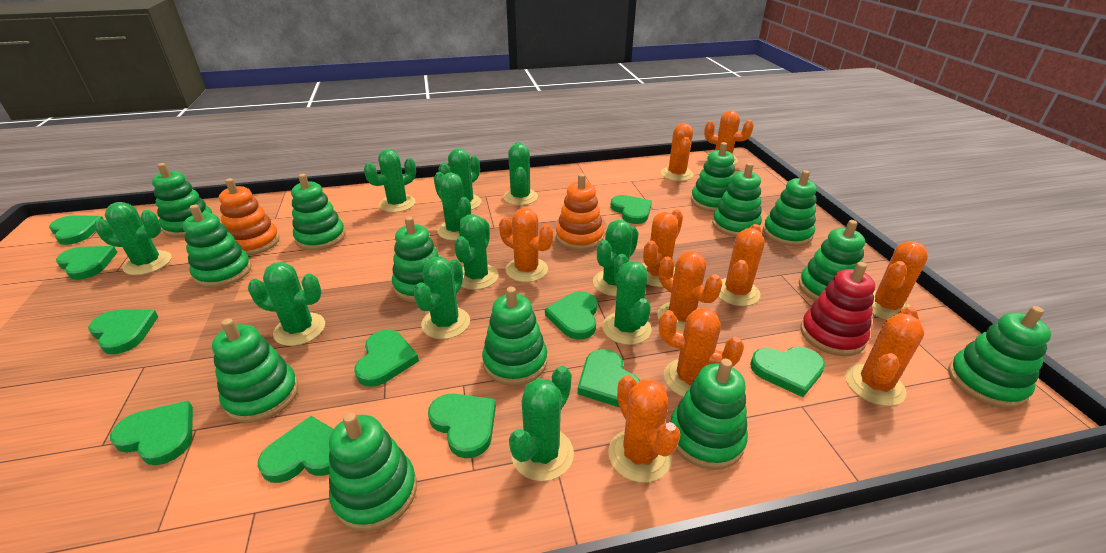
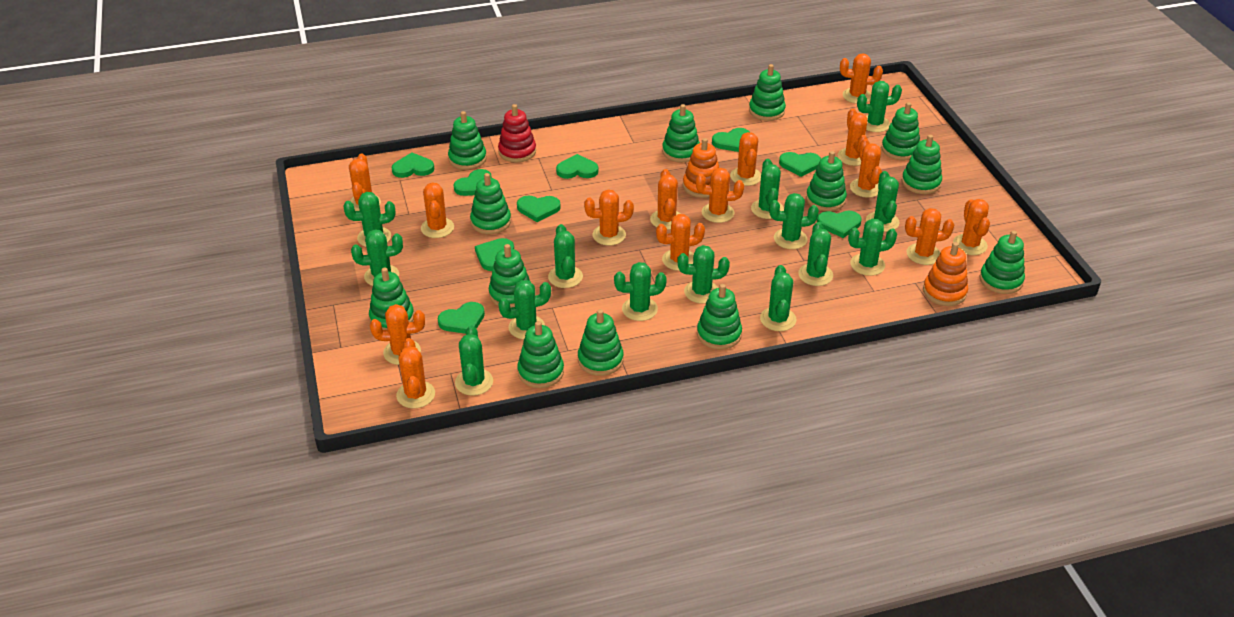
green cactus: [94,202,172,275] [248,262,325,346] [364,149,416,212] [413,257,470,339] [434,172,471,240] [439,148,482,210] [454,214,499,290] [503,142,538,205] [509,366,574,481] [593,220,639,296] [602,254,651,345] = 11 -> [343,192,395,247] [351,229,403,286] [455,326,493,396] [498,280,551,339] [548,224,583,288] [614,262,667,321] [677,245,730,304] [751,159,784,219] [760,265,796,331] [769,193,819,249] [798,222,833,286] [848,219,897,276] [857,81,902,132] [866,171,899,232] = 14
green heart: [49,215,104,245] [56,246,118,280] [88,310,158,354] [110,401,193,465] [258,416,334,483] [354,330,419,387] [428,393,496,458] [545,291,597,340] [578,349,640,407] [610,195,652,224] [750,346,825,397] = 11 -> [392,153,434,178] [438,302,485,334] [453,169,492,196] [475,238,514,271] [517,196,561,222] [556,154,598,179] [712,128,750,152] [779,152,821,177] [817,211,862,238] = 9
orange cactus: [499,208,553,282] [608,375,681,483] [642,210,683,287] [657,251,722,332] [659,308,744,397] [661,123,693,181] [704,111,754,165] [719,224,765,306] [845,307,924,406] [872,241,928,320] = 10 -> [349,153,381,211] [370,304,425,365] [396,338,435,408] [421,182,454,238] [584,190,634,245] [650,169,680,230] [656,214,705,271] [696,168,744,223] [730,132,761,186] [838,109,867,166] [840,53,883,104] [850,139,882,198] [905,208,954,265] [953,199,990,255] = 14

